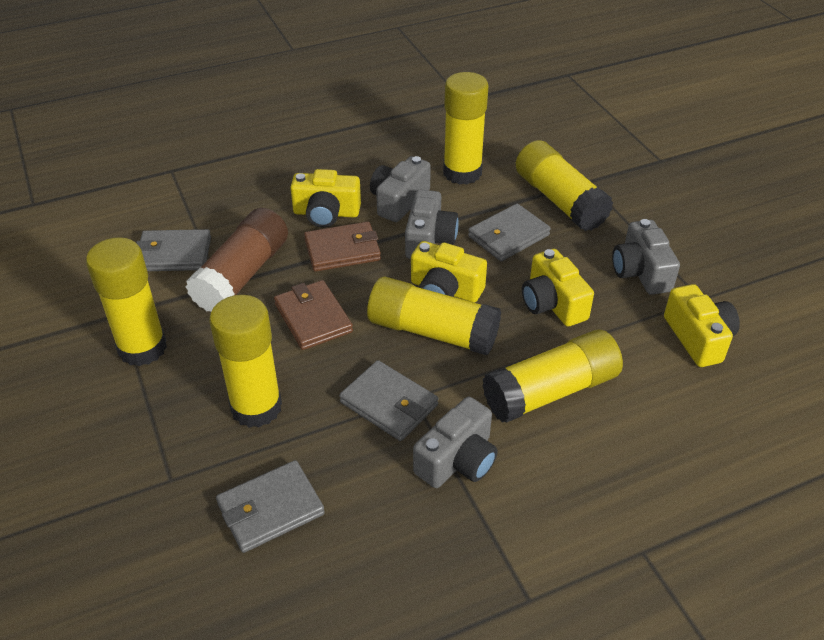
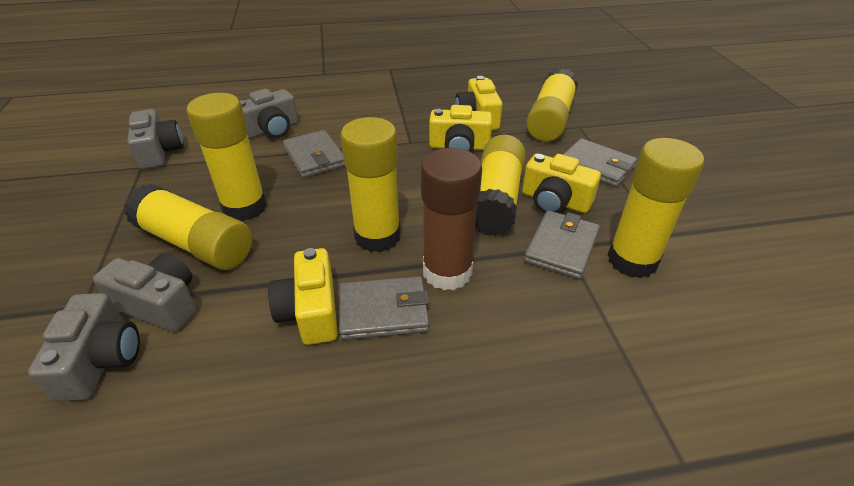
brown wallet: [274,280,353,350] [304,221,381,272] = 2 -> none = 0

